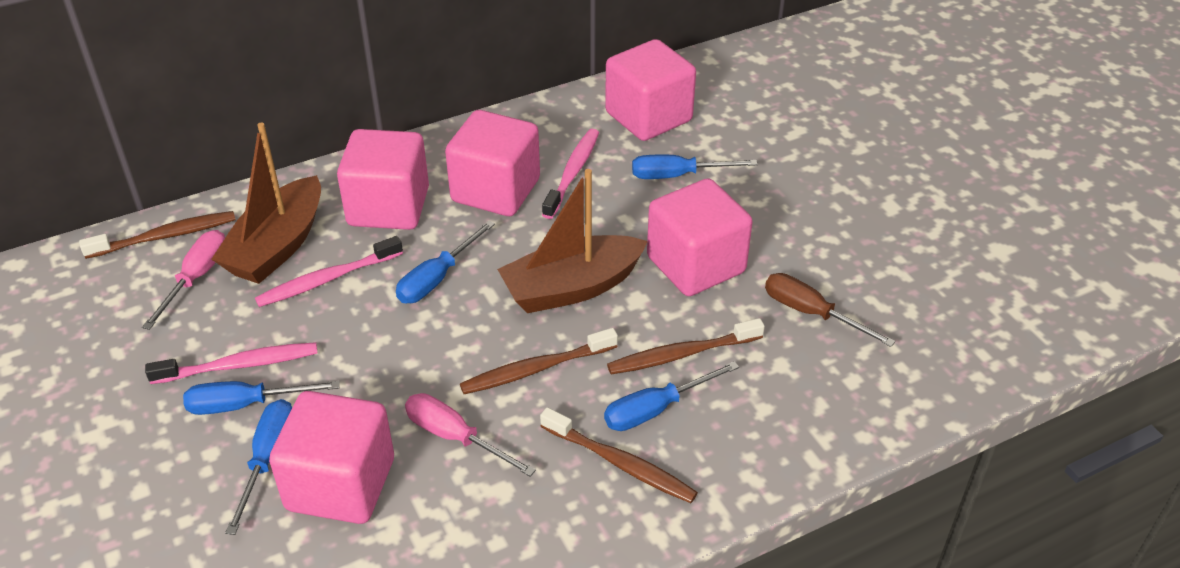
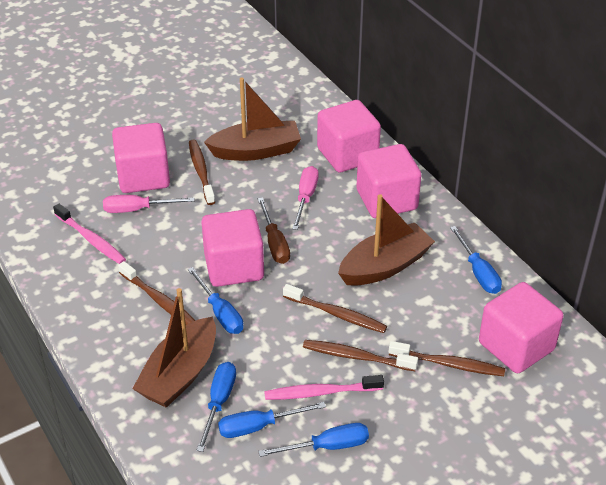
brown boat: [211,122,321,284] [497,169,648,313] = 2 -> [132,288,216,408] [204,78,301,161] [338,194,435,286] = 3
brown toothbrush: [79,211,236,259] [460,328,618,394] [540,407,698,503] [607,318,765,375] = 4 -> [118,261,196,325] [189,139,215,205] [283,284,387,333] [303,340,418,371] [389,341,505,376] = 5
pink toothbrush: [145,342,318,384] [255,236,403,307] [542,129,599,219] = 3 -> [53,204,126,264] [264,375,384,400] = 2

